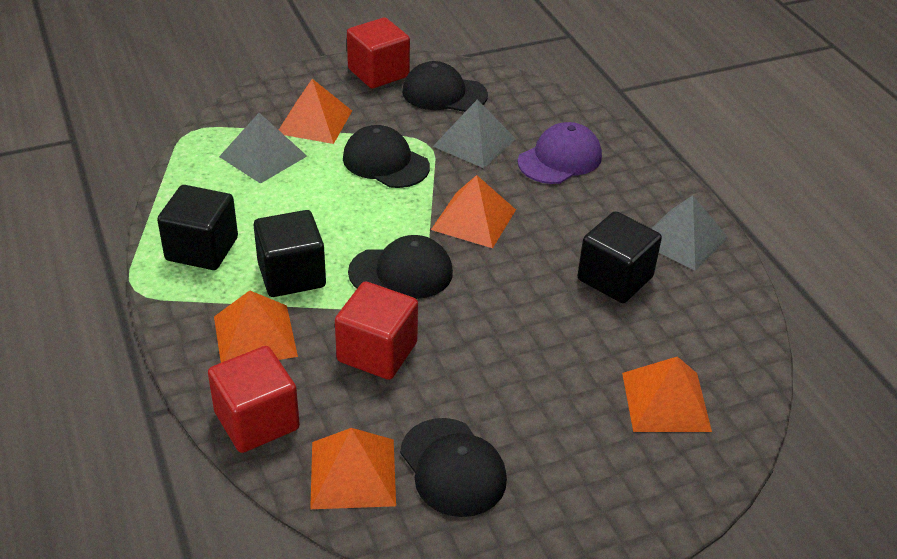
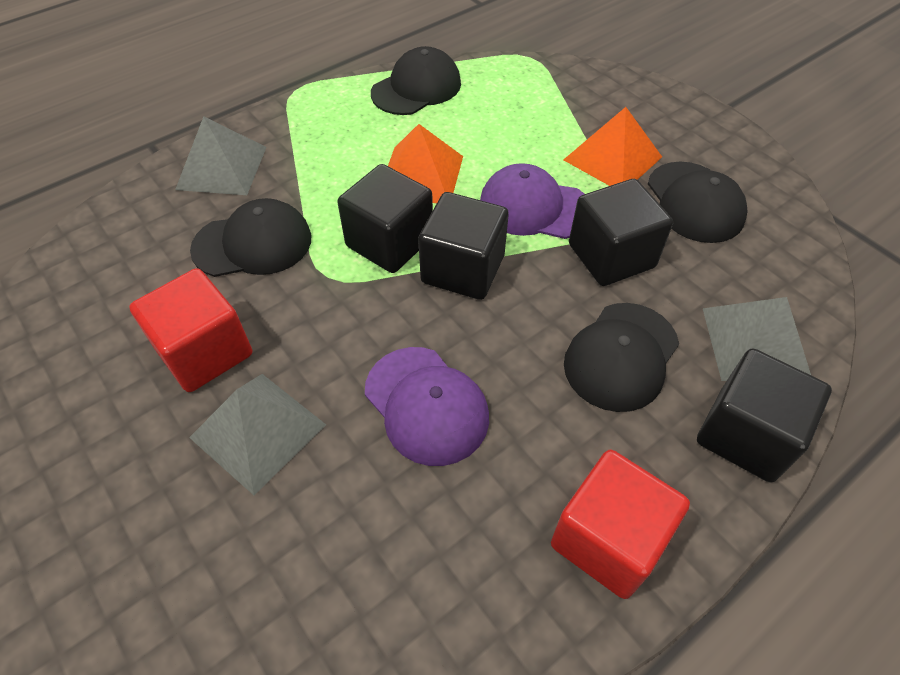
black cube: [157,185,238,270] [254,210,326,297] [578,211,662,303] = 3 -> [337,164,433,273] [418,192,509,300] [569,179,673,286] [697,348,832,483] = 4
orange pyramid: [214,290,298,363] [279,79,352,144] [310,428,396,509] [431,175,516,248] [622,356,712,432] = 5 -> [388,124,463,203] [564,107,662,186] = 2
purple cap: [517,122,602,184] = 1 -> [365,347,489,466] [480,163,584,239] = 2
red cube: [208,346,300,453] [335,281,418,380] [347,18,410,88] = 3 -> [129,268,252,392] [551,450,690,599] = 2

